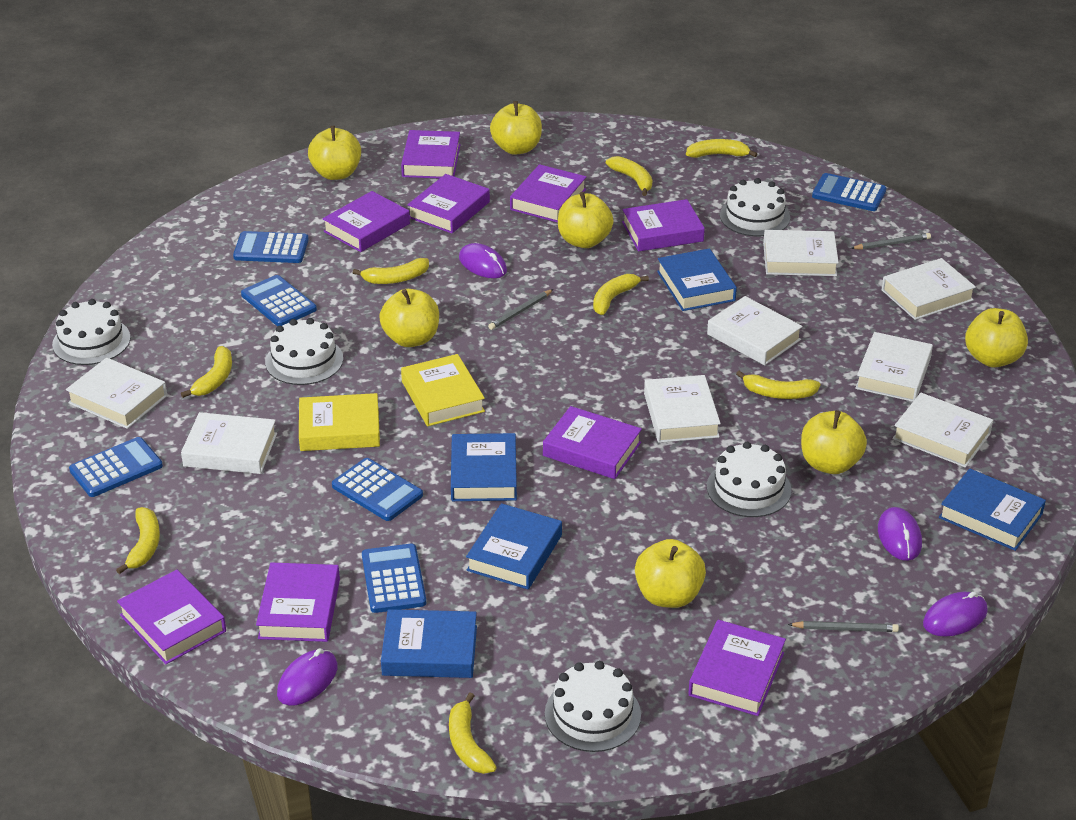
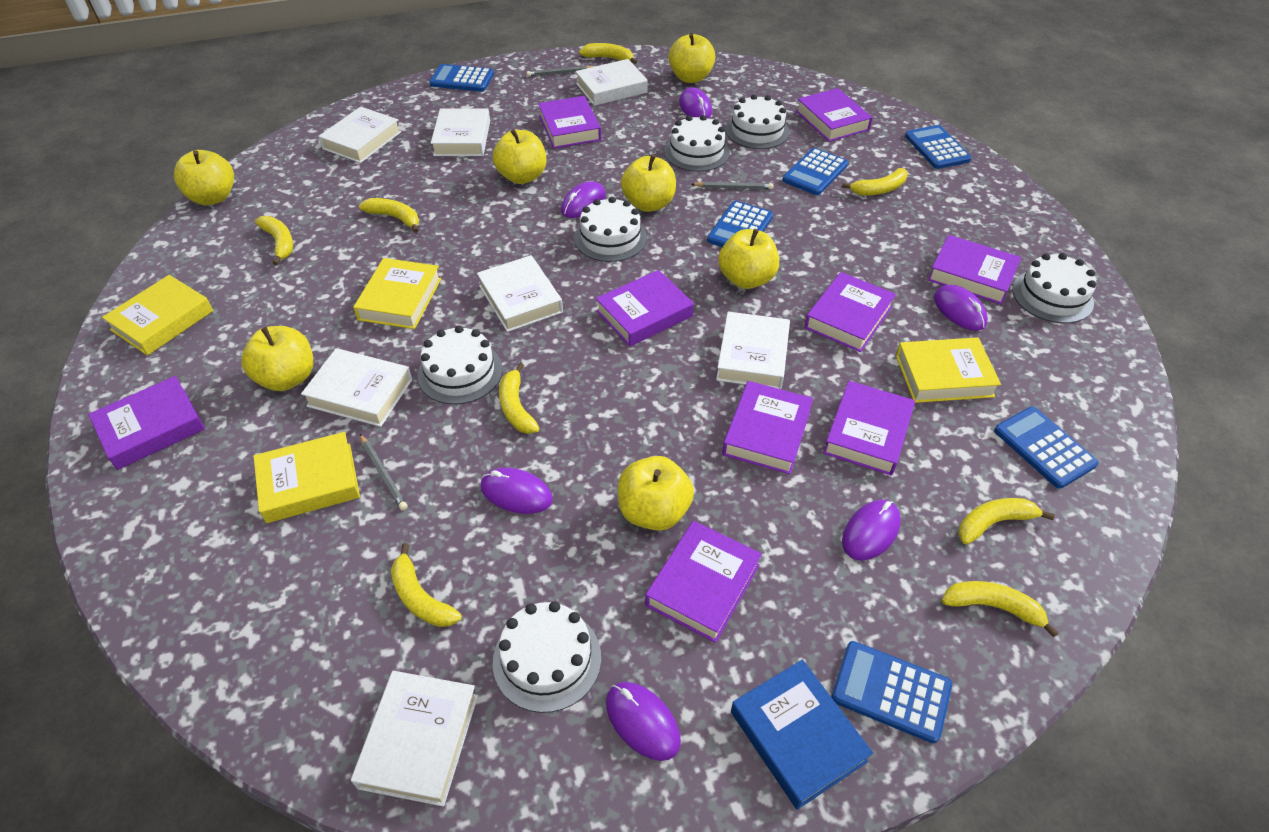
blue book: [381,609,477,678] [451,433,517,501] [466,503,562,589] [657,248,737,311] [939,469,1046,551] = 5 -> [731,660,873,810] = 1
purple mouse: [277,648,338,706] [459,243,507,278] [878,507,922,561] [923,591,988,637] = 4 -> [480,468,553,514] [561,181,606,218] [606,682,681,761] [679,87,712,118] [842,500,901,560] [934,285,988,331] = 6
white book: [66,358,167,429] [181,412,277,474] [644,375,721,443] [707,296,803,365] [763,230,839,276] [855,332,933,402] [882,258,976,320] [892,393,993,468] = 8 -> [301,348,412,427] [318,106,401,163] [351,671,478,806] [431,108,490,156] [477,255,563,332] [576,59,648,106] [716,312,790,389] = 7
white cake: [52,299,131,365] [265,318,343,385] [545,661,641,752] [707,442,792,517] [720,178,790,237] = 5 -> [417,325,502,405] [493,601,601,713] [574,197,647,262] [664,115,730,172] [725,94,790,149] [1012,253,1096,323] = 6
yellow book: [299,393,380,451] [401,354,485,426] = 2 -> [102,275,213,356] [254,432,360,523] [353,258,441,329] [896,337,1001,403] = 4

